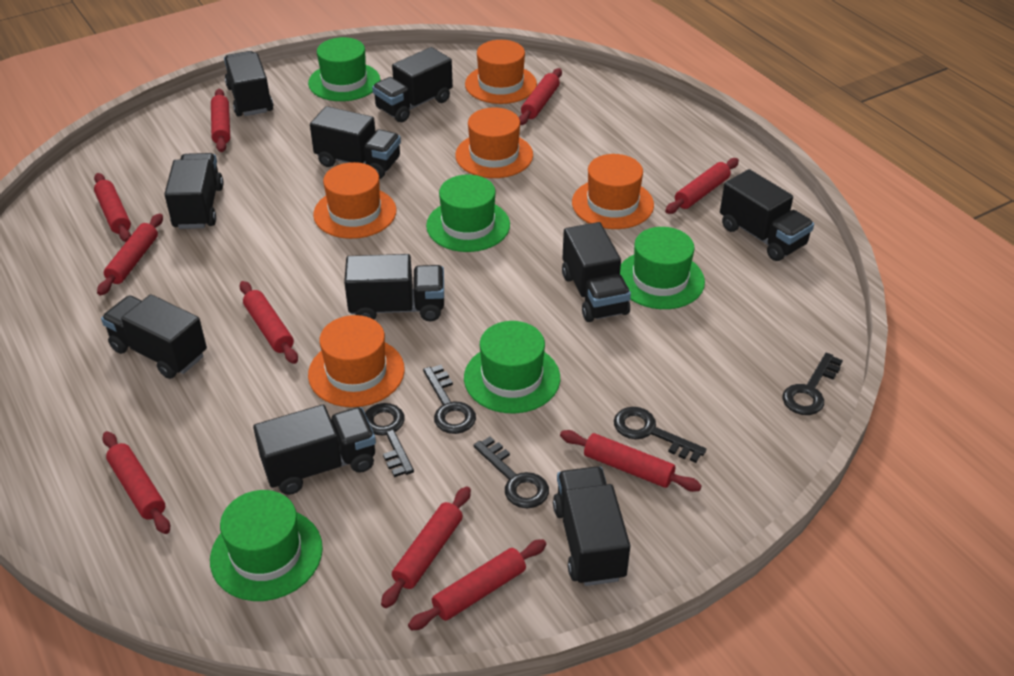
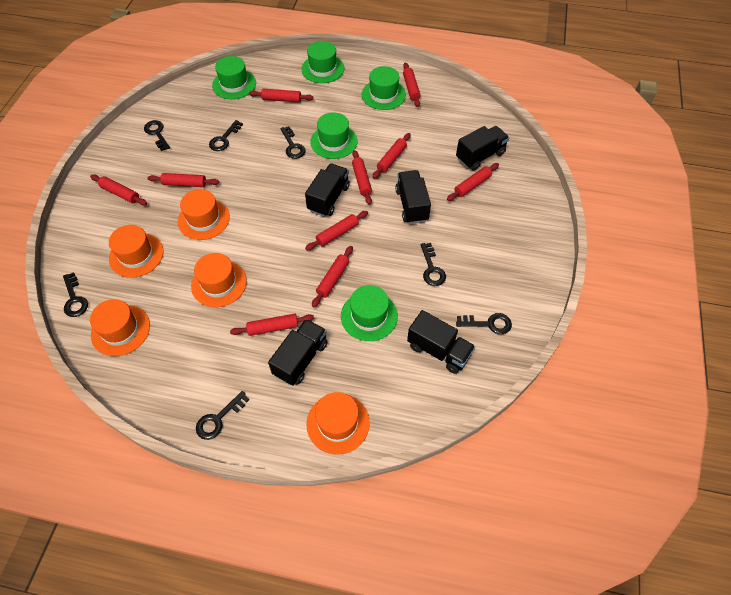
black key: [365,403,414,477] [423,365,476,434] [473,436,549,508] [614,407,706,463] [783,353,843,415] = 5 -> [63,272,88,317] [144,120,170,151] [196,391,249,440] [209,120,243,151] [280,126,306,159] [421,243,446,286] [456,313,512,334] = 7
black truck: [101,294,207,379] [164,153,224,229] [224,51,273,117] [253,405,376,495] [310,106,401,179] [344,254,444,321] [372,47,453,122] [553,467,630,586] [562,222,631,322] [720,169,814,261] = 10 -> [268,319,328,386] [305,163,350,217] [395,170,431,224] [407,310,475,374] [456,126,509,171] = 5

